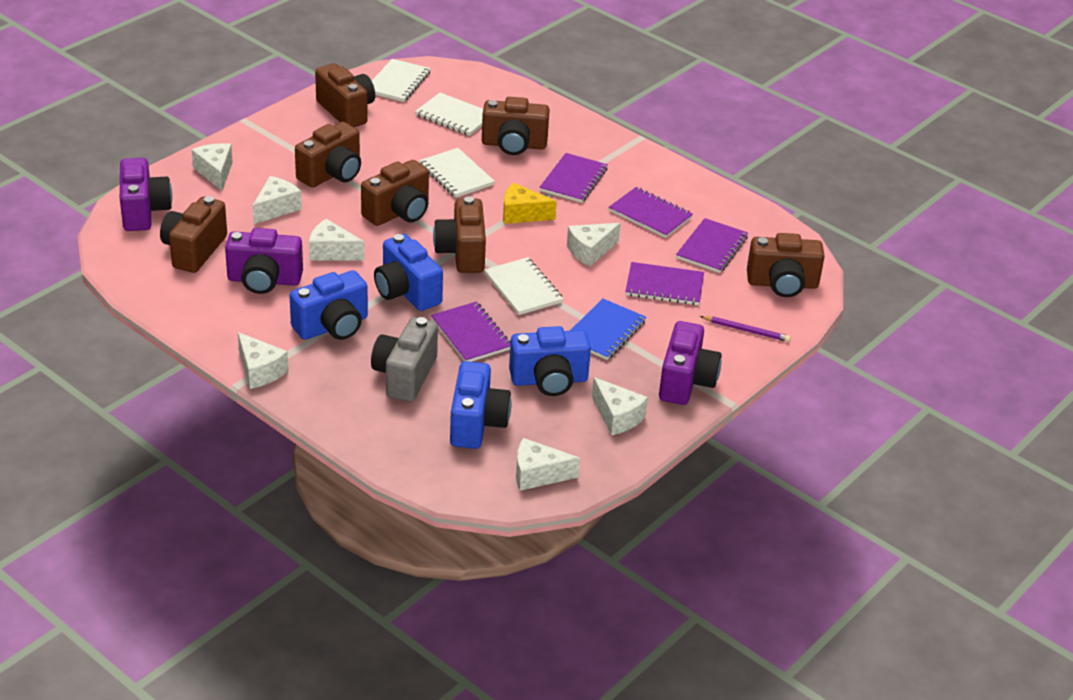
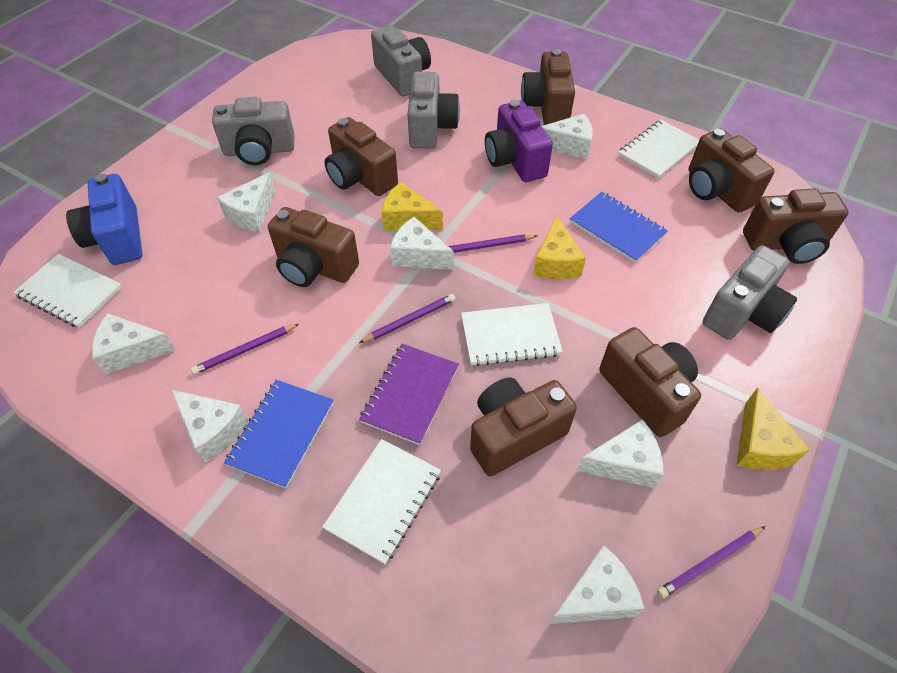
blue camera: [289,270,368,340] [374,234,443,311] [450,361,511,449] [509,326,591,396] = 4 -> [66,174,142,265] = 1
blue notebook: [570,298,646,360] = 1 -> [224,380,334,488] [570,192,668,263] = 2
grey camera: [371,317,438,402] = 1 -> [212,97,295,165] [371,25,431,96] [408,72,460,149] [703,245,797,340] = 4
purple camera: [120,158,172,231] [225,228,303,294] [659,321,722,405] = 3 -> [485,100,553,182] = 1
purple notebook: [431,302,511,362] [539,153,608,203] [609,187,693,238] [625,262,704,305] [676,218,748,273] = 5 -> [359,344,459,445] = 1
purple pencil: [700,316,791,342] = 1 -> [191,324,299,375] [359,294,455,343] [448,234,537,253] [657,526,765,598] = 4
yellow cheese: [503,183,557,224] = 1 -> [382,182,443,231] [533,215,586,279] [737,387,810,470] = 3

